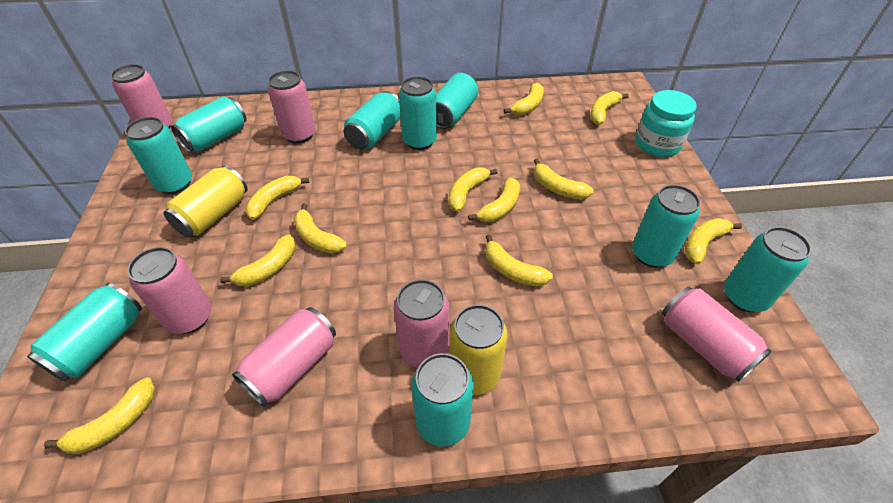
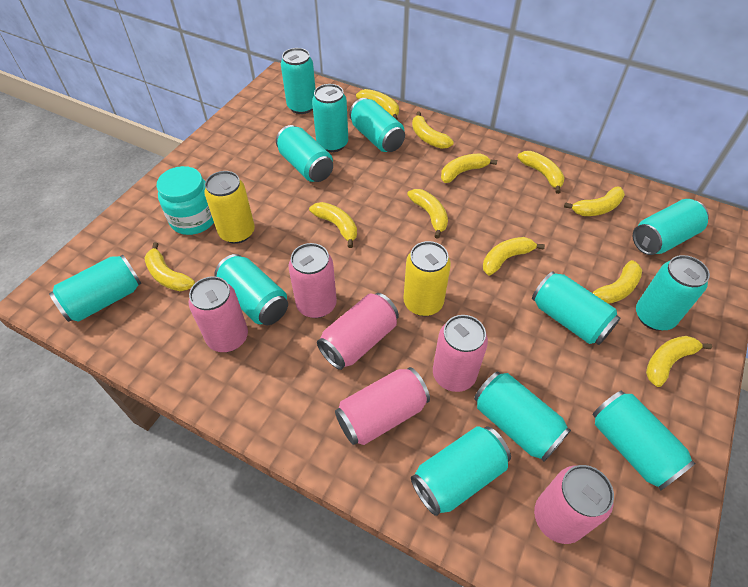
turquoise can: [27,283,142,382] [125,117,192,194] [171,96,246,153] [344,91,400,149] [399,76,437,150] [411,353,474,447] [436,73,478,129] [632,185,700,268] [724,227,812,312] = 9 -> [49,255,141,322] [214,254,288,325] [276,125,333,182] [281,48,316,114] [312,84,348,152] [349,98,405,152] [411,426,511,516] [474,371,571,462] [532,271,620,345] [593,391,696,490] [633,199,709,255] [636,255,710,331] = 12

